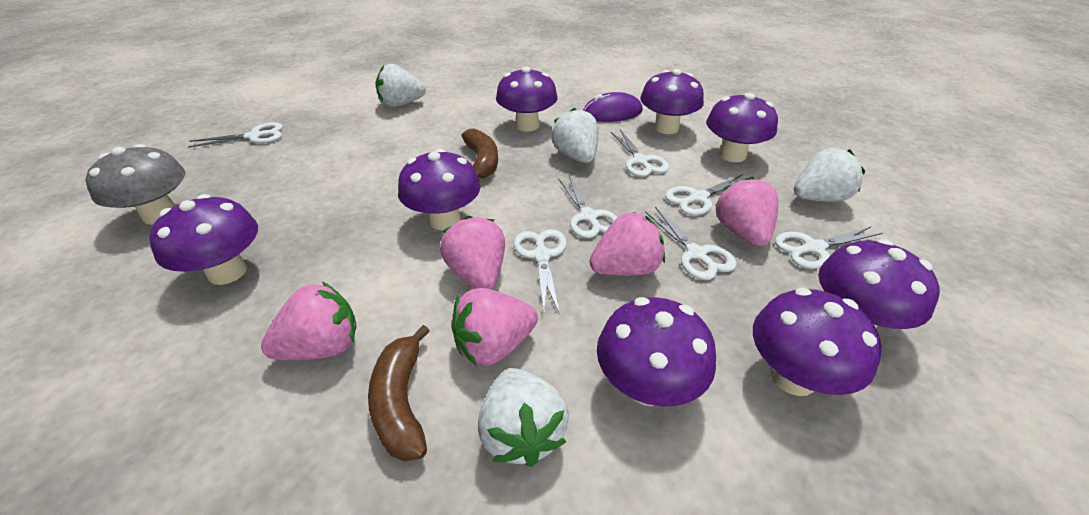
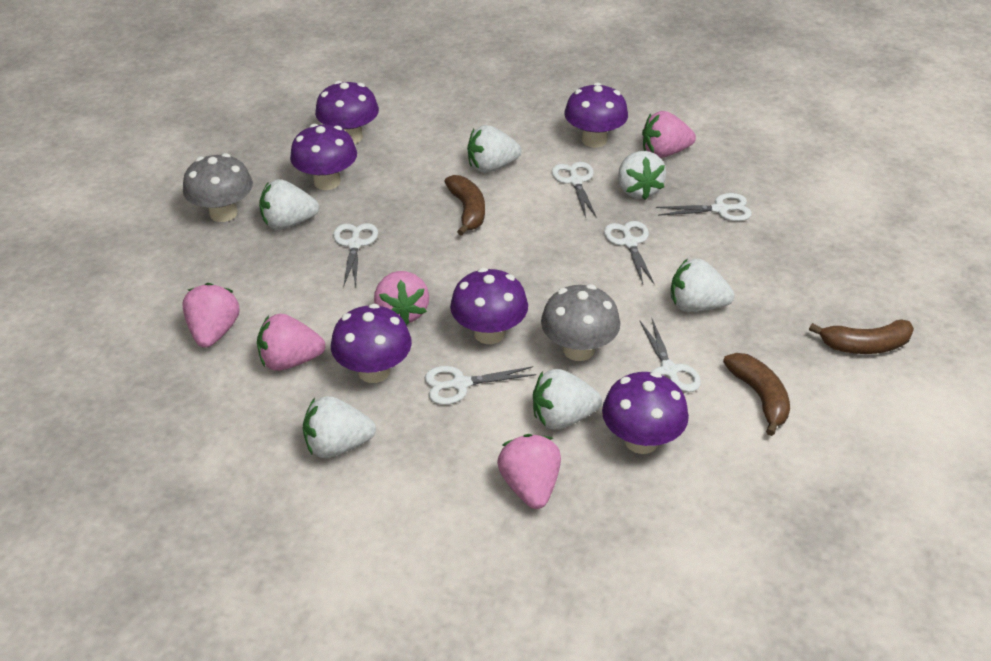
brown banana: [368,325,430,461] [461,129,498,179] = 2 -> [444,175,485,236] [723,353,790,436] [809,320,914,354] = 3
grey mushroom: [85,144,185,225] = 1 -> [183,153,253,222] [541,284,620,361] = 2
purple mouse: [583,92,643,122] = 1 -> none = 0
purple mushroom: [149,194,258,285] [398,149,481,230] [496,66,558,132] [597,297,716,406] [640,69,704,134] [706,93,778,162] [753,288,882,396] [818,239,940,329] = 8 -> [290,124,357,190] [315,81,379,144] [331,304,412,383] [450,268,528,344] [564,82,628,148] [602,372,689,454] = 6
white scissors: [188,122,283,148] [513,229,567,315] [558,176,618,238] [611,129,669,177] [645,207,737,280] [665,174,743,216] [775,226,882,269] = 7 -> [333,223,378,287] [425,366,536,405] [552,162,597,218] [604,221,654,284] [640,319,701,392] [656,193,752,221] = 6
white strawberry: [375,64,426,107] [478,368,569,467] [552,108,598,163] [794,148,865,202] = 4 -> [259,179,319,230] [303,396,376,458] [467,125,521,173] [533,369,602,430] [618,151,666,200] [671,258,735,312] = 6

